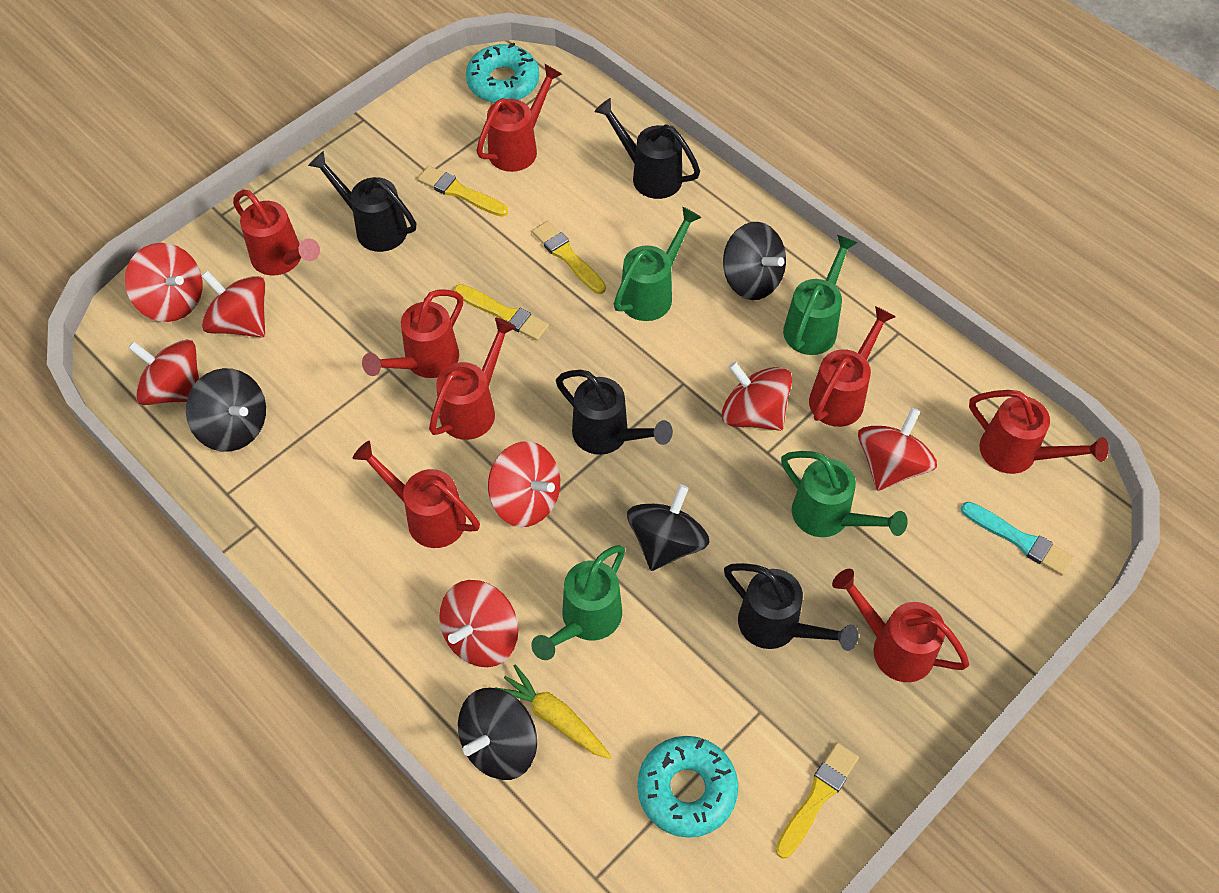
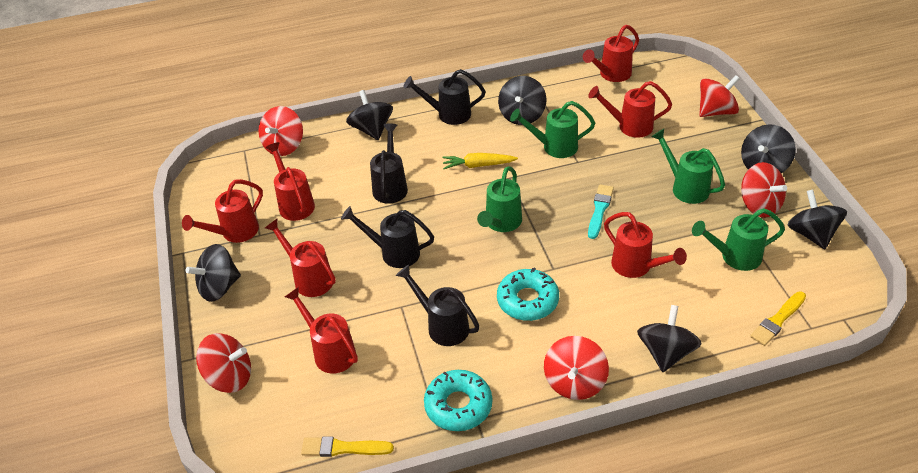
black spinning top: [186,368,266,452] [458,688,537,780] [627,484,710,571] [723,222,786,300] = 4 -> [186,244,241,302] [346,90,393,140] [498,76,547,125] [637,305,702,372] [741,124,796,173] [788,190,847,249] = 6
red spinning top: [125,243,203,322] [128,339,199,405] [201,271,265,338] [439,580,518,667] [488,441,560,527] [722,362,792,431] [858,408,937,491] = 7 -> [196,333,251,393] [258,106,303,156] [544,336,609,400] [699,75,740,117] [741,162,787,218] = 5
red watering can: [233,190,320,276] [352,441,480,548] [362,290,463,378] [429,318,516,440] [476,64,562,172] [809,306,896,427] [832,569,969,682] [969,390,1108,474] = 8 -> [182,179,263,243] [265,219,336,297] [266,142,315,221] [285,287,358,374] [583,25,639,82] [588,81,672,138] [604,212,687,278] = 7
yellow brush: [418,166,508,217] [454,284,549,341] [532,221,606,294] [775,742,859,858] = 4 -> [301,436,394,457] [750,291,806,346] = 2

